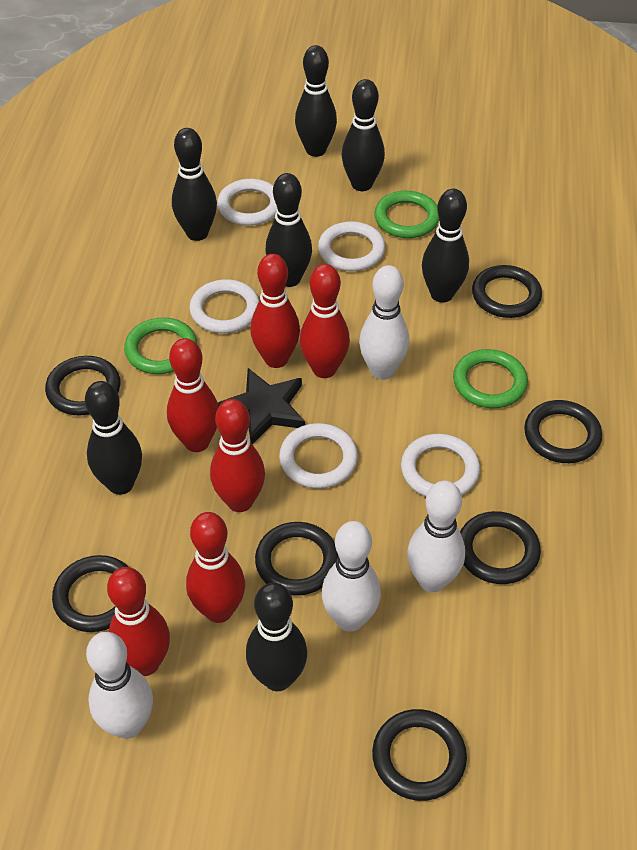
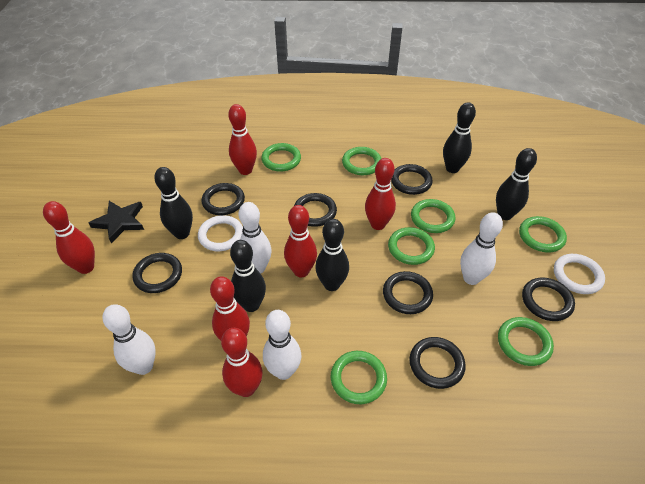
black bowling pin: [85,381,142,495] [172,128,217,241] [246,583,307,691] [266,173,312,287] [295,45,337,157] [341,79,385,191] [422,189,469,303] = 7 -> [154,167,193,239] [230,240,266,312] [315,219,349,291] [443,102,476,173] [496,148,537,220] = 5
green ring: [124,318,197,374] [374,191,439,238] [453,349,528,408] = 3 -> [261,143,301,172] [331,351,387,404] [342,147,382,175] [388,227,435,265] [411,199,456,233] [498,317,554,366] [519,216,567,253] = 7
white ring: [189,279,259,333] [217,179,277,226] [279,423,358,489] [318,221,385,271] [401,434,480,497] = 5 -> [198,215,243,251] [554,254,605,294] = 2

